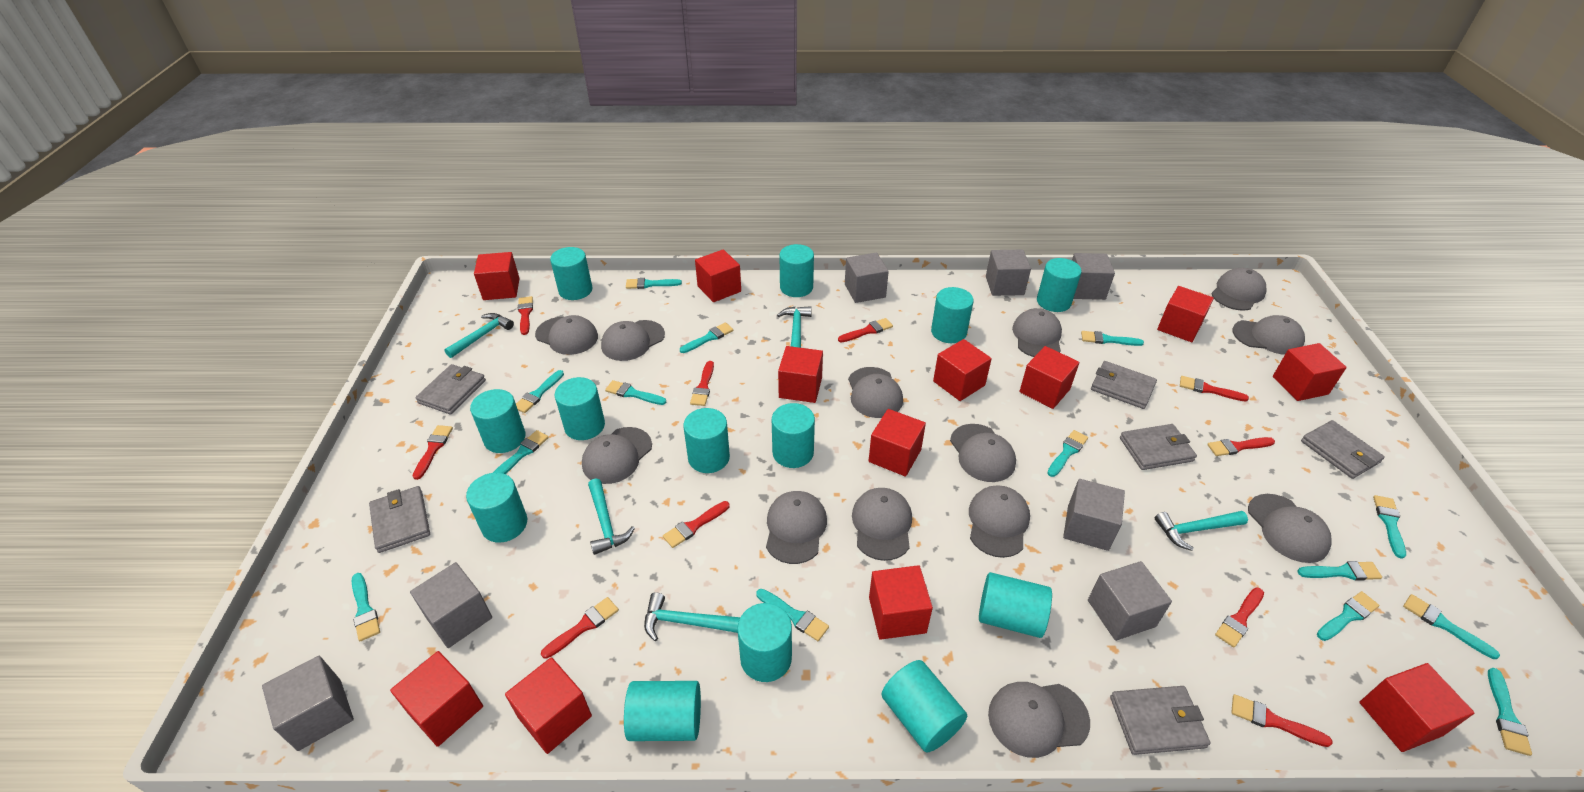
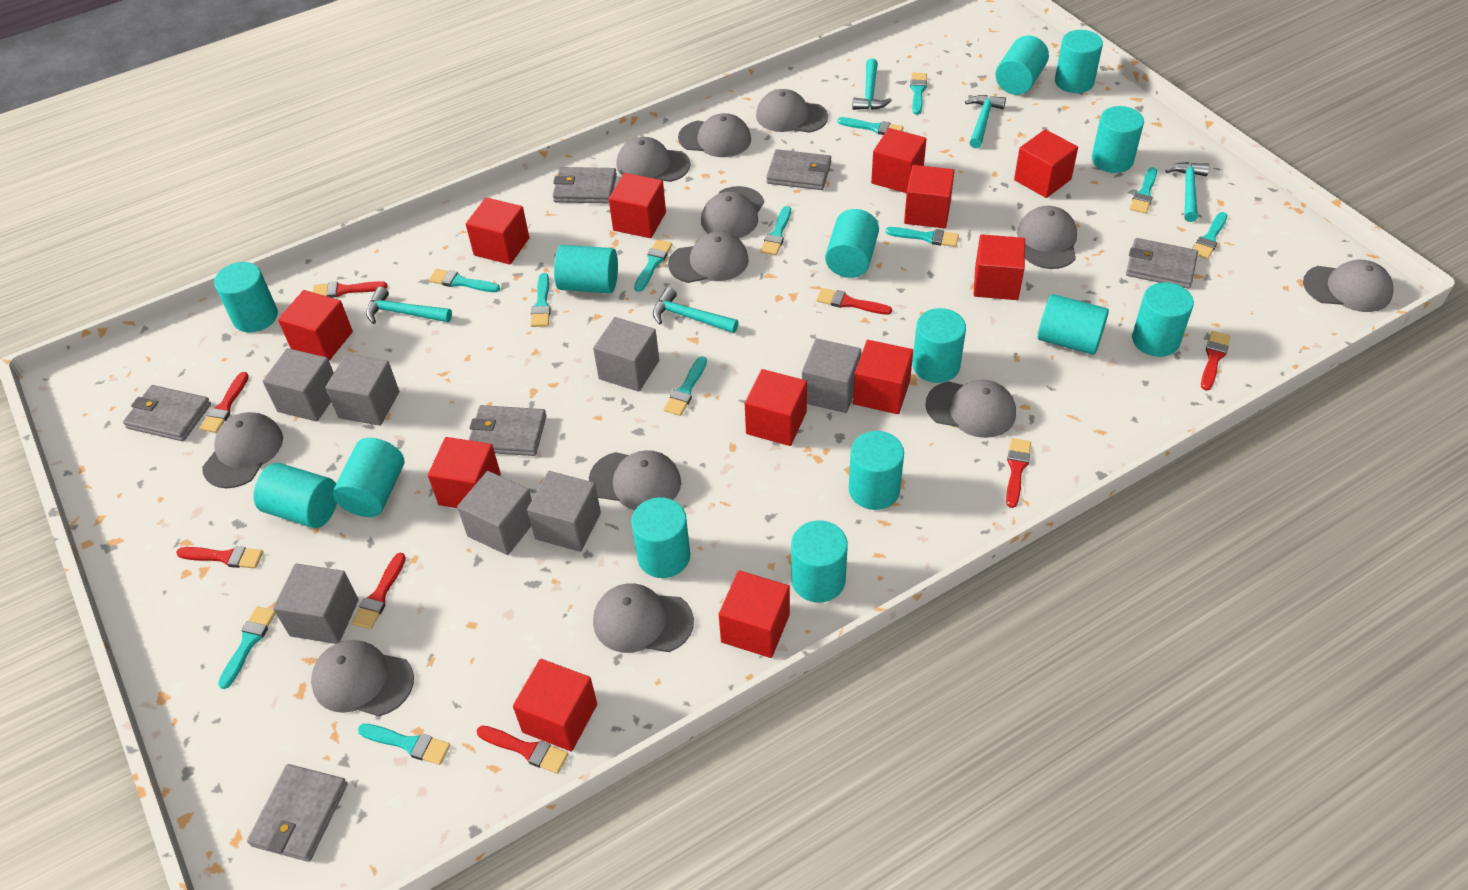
grey cap: [535,315,598,355] [582,427,652,484] [601,320,665,361] [766,491,827,564] [848,367,903,418] [852,488,912,561] [950,424,1016,482] [969,486,1030,558] [988,682,1090,758] [1012,308,1062,357] [1211,268,1267,311] [1232,315,1305,355] [1248,494,1332,563] = 13 -> [202,412,283,488] [311,640,414,716] [589,450,681,510] [593,583,694,653] [616,137,691,182] [668,231,749,283] [678,113,751,157] [701,186,764,238] [756,89,828,133] [925,380,1016,438] [1017,206,1077,269] [1303,260,1393,312] = 12
red brush: [413,425,453,480] [518,296,533,335] [541,597,619,659] [663,501,730,548] [690,361,714,406] [838,318,893,343] [1180,376,1249,401] [1207,437,1275,456] [1215,588,1264,648] [1231,694,1332,747] = 10 -> [176,546,263,568] [200,372,249,433] [313,281,387,298] [352,553,406,629] [477,726,568,774] [816,288,892,315] [1006,438,1031,508] [1201,331,1231,391] = 8
turquoise brush: [352,573,380,641] [493,430,549,474] [516,370,564,413] [605,380,666,405] [626,278,682,289] [680,322,734,353] [756,589,829,641] [1047,430,1088,477] [1081,331,1144,346] [1297,561,1382,581] [1317,591,1379,641] [1373,495,1406,559] [1403,594,1500,659] [1488,668,1532,756] = 14 -> [218,606,276,689] [358,724,450,765] [429,269,500,292] [530,273,551,327] [634,239,672,292] [664,356,707,416] [760,206,791,255] [837,117,903,135] [885,227,959,247] [910,72,927,115] [1130,167,1157,214] [1193,212,1227,259] = 12
turquoise cylinder: [466,473,527,543] [470,389,526,453] [550,247,592,300] [555,377,605,440] [624,681,701,741] [683,408,730,473] [737,603,792,682] [772,403,815,468] [780,244,814,297] [881,660,967,753] [931,287,974,343] [979,572,1052,638] [1037,258,1082,312] = 13 -> [214,262,278,333] [253,463,337,528] [333,438,404,517] [554,245,618,293] [631,497,690,578] [791,520,848,603] [825,209,879,278] [849,431,904,510] [912,308,966,383] [995,35,1049,95] [1038,294,1109,355] [1055,30,1103,93] [1092,106,1144,173] [1132,282,1194,357] = 14

